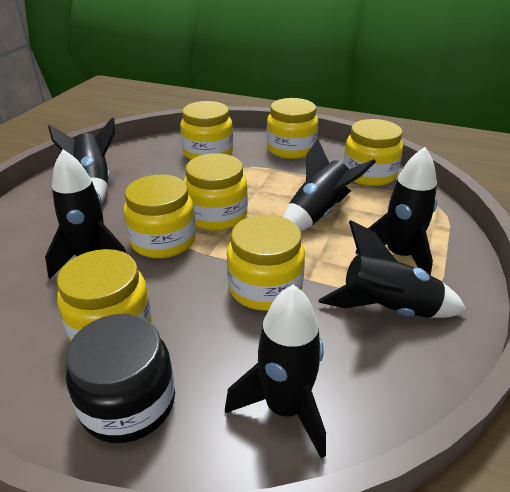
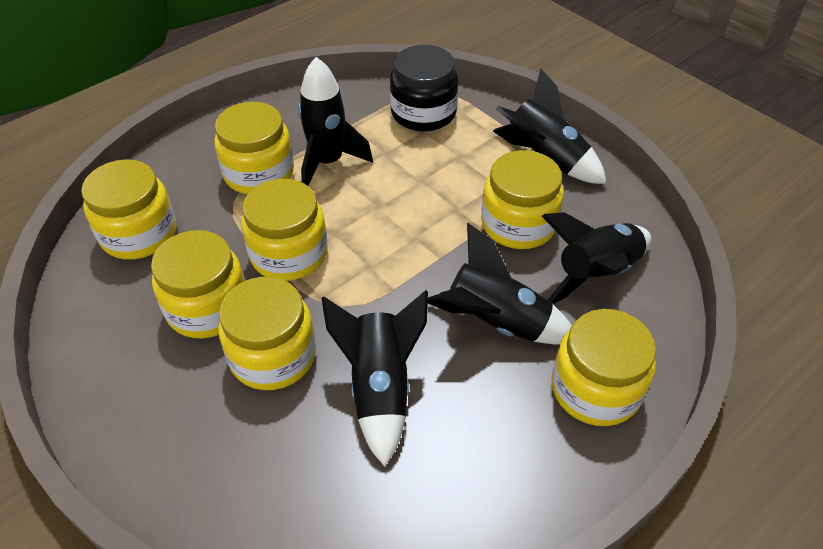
black rocket: [45,149,127,279] [48,117,115,205] [225,284,326,459] [283,139,376,232] [319,220,467,318] [356,147,437,275] = 6 -> [298,57,373,186] [321,290,428,466] [428,223,572,345] [493,69,607,184] [542,212,651,304] = 5

